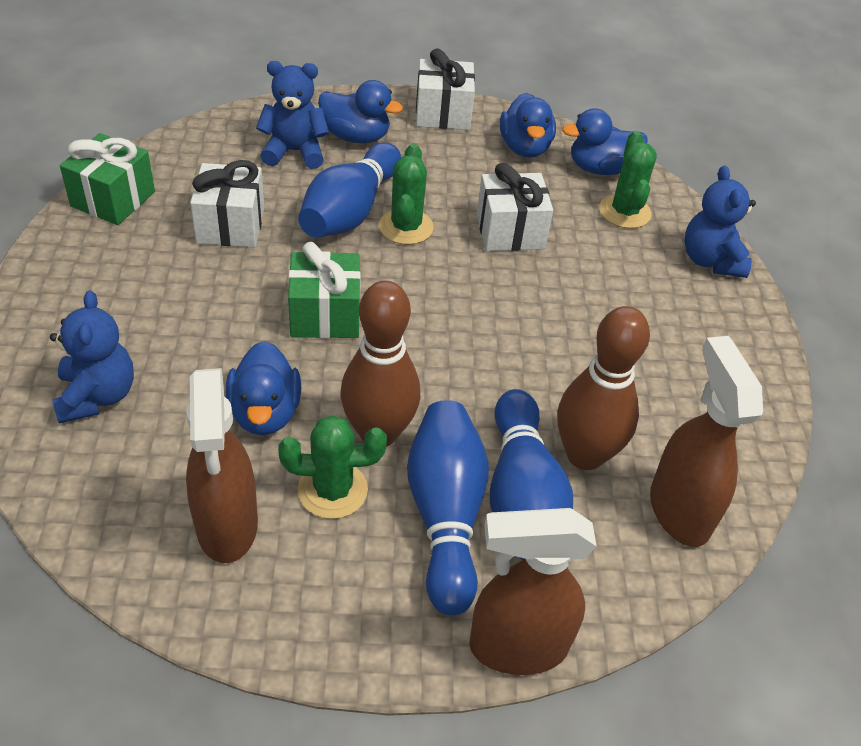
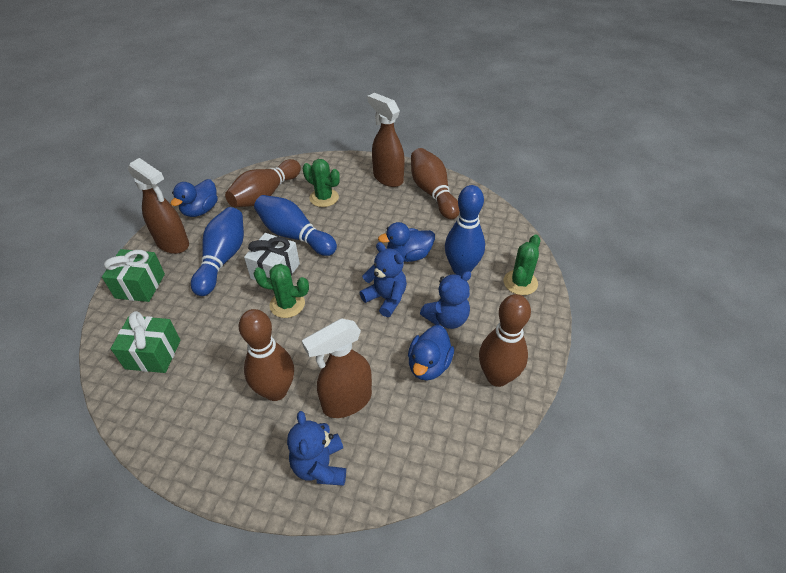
blue duck: [226,341,301,435] [318,80,403,143] [500,93,556,158] [562,108,648,175] = 4 -> [170,179,218,217] [378,222,435,262] [408,325,454,381] = 3
brown bowling pin: [341,281,421,447] [558,306,650,470] = 2 -> [225,159,301,207] [239,309,294,401] [411,148,460,219] [479,294,531,387] = 4
white gift: [190,160,264,247] [416,48,475,130] [477,163,553,251] = 3 -> [244,233,300,280] = 1

